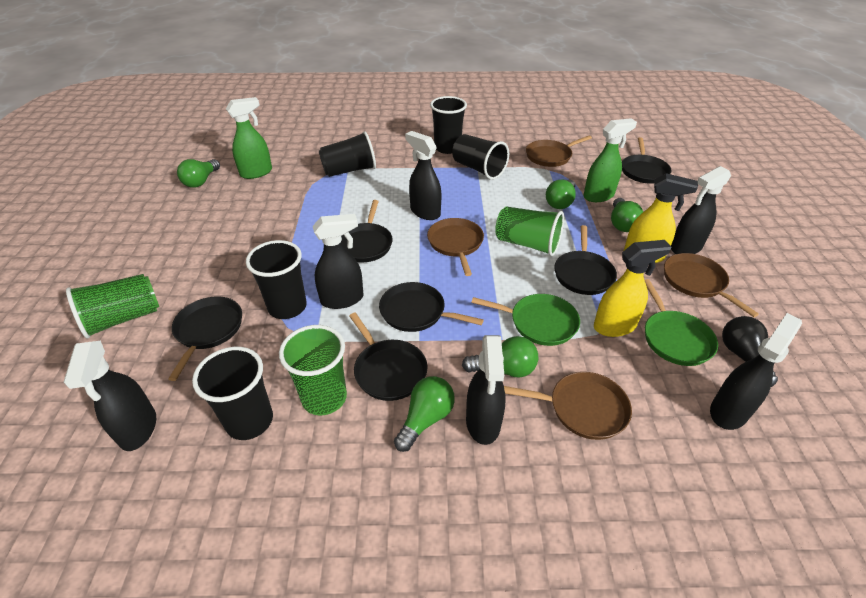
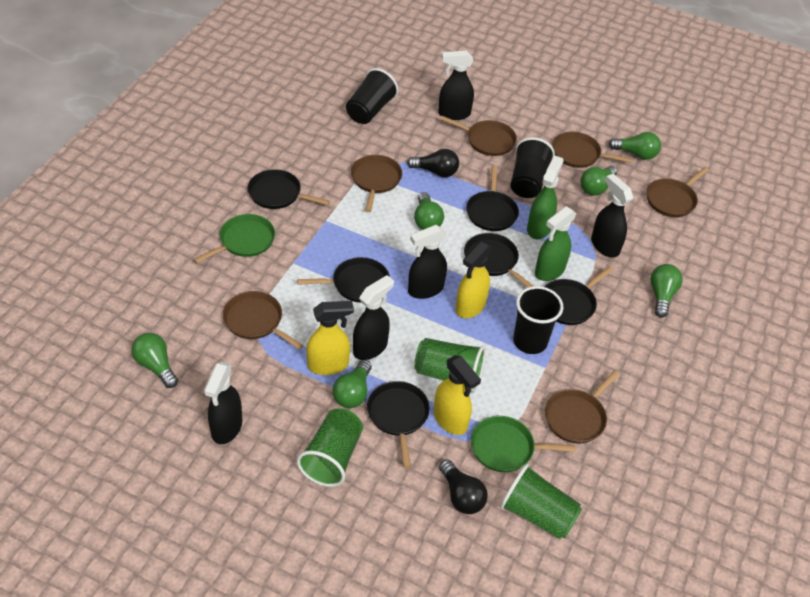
black cup: [192,347,273,440] [246,240,307,319] [319,131,376,177] [430,96,467,154] [452,134,509,180] = 5 -> [346,68,398,124] [511,137,555,198] [513,286,563,354] = 3
black light bulb: [722,316,778,387] = 1 -> [407,149,459,177] [439,459,488,514] = 2
black spray bottle: [64,341,156,451] [313,214,363,309] [405,131,441,220] [466,335,505,445] [671,166,731,254] [710,313,802,430] = 6 -> [204,362,242,444] [353,275,394,360] [408,225,447,299] [438,51,474,120] [591,174,633,257] = 5
brown pan: [427,218,484,276] [504,372,632,440] [526,135,592,167] [664,253,759,317] = 4 -> [223,291,303,350] [351,155,402,212] [440,116,517,156] [545,370,620,443] [552,132,632,168] [646,167,709,217] = 6
green light bulb: [177,159,220,188] [394,376,455,452] [462,336,538,377] [546,180,576,209] [611,198,643,232] = 5 -> [131,333,178,388] [333,360,372,408] [414,192,444,230] [580,166,617,196] [609,132,661,160] [651,264,683,318] = 6
yellow spray bottle: [594,240,671,337] [624,173,698,263] = 2 -> [307,301,354,375] [434,355,481,435] [456,242,493,318] = 3

